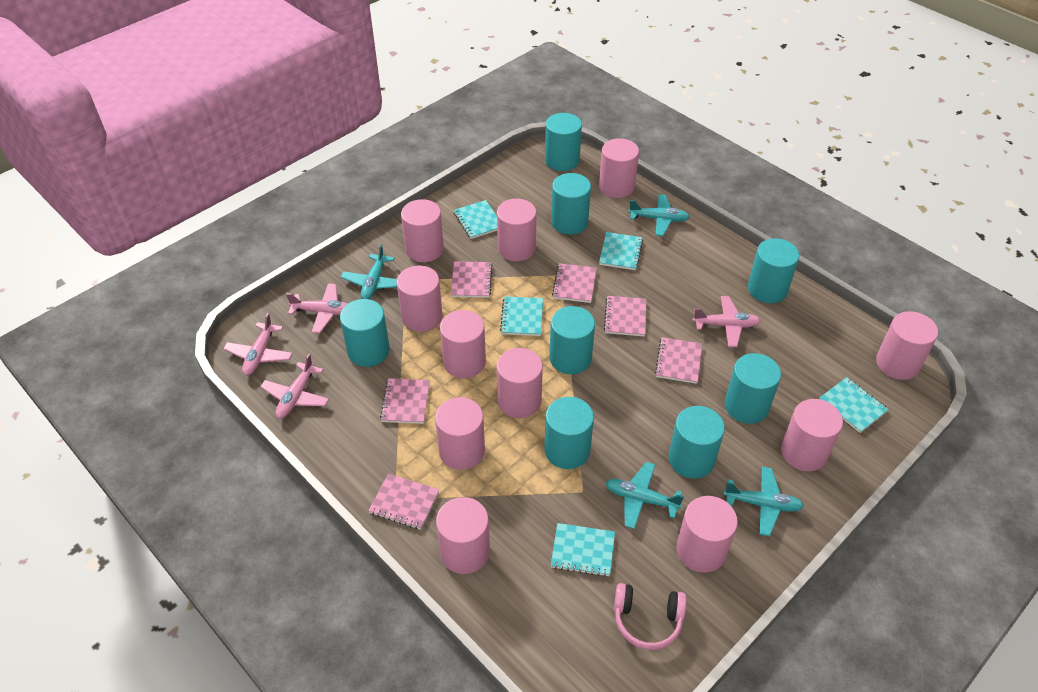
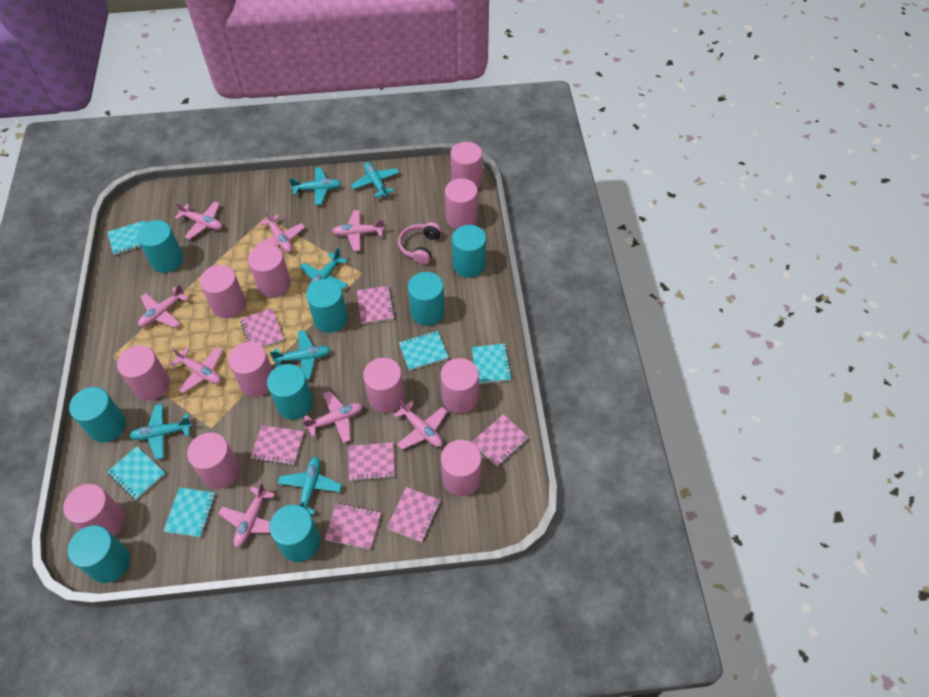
pink notebook: [368,474,439,530] [380,378,430,424] [451,261,493,298] [552,263,597,303] [604,296,646,336] [655,337,702,384] = 6 -> [241,308,284,347] [251,425,304,466] [325,503,381,550] [348,442,395,482] [357,286,395,324] [387,487,441,543] [472,414,529,467] = 7
pink plane: [224,313,293,376] [260,354,329,418] [286,283,348,334] [693,296,761,347] = 4 -> [138,284,189,328] [170,347,223,393] [175,201,222,240] [218,482,275,547] [255,210,305,253] [303,391,363,443] [332,210,385,251] [393,399,448,449] = 8
turquoise plane: [341,244,397,299] [606,462,684,529] [629,194,690,236] [723,467,804,536] = 4 -> [130,404,192,459] [270,330,330,380] [278,457,342,515] [289,167,342,205] [299,248,348,289] [351,162,399,198] = 6

